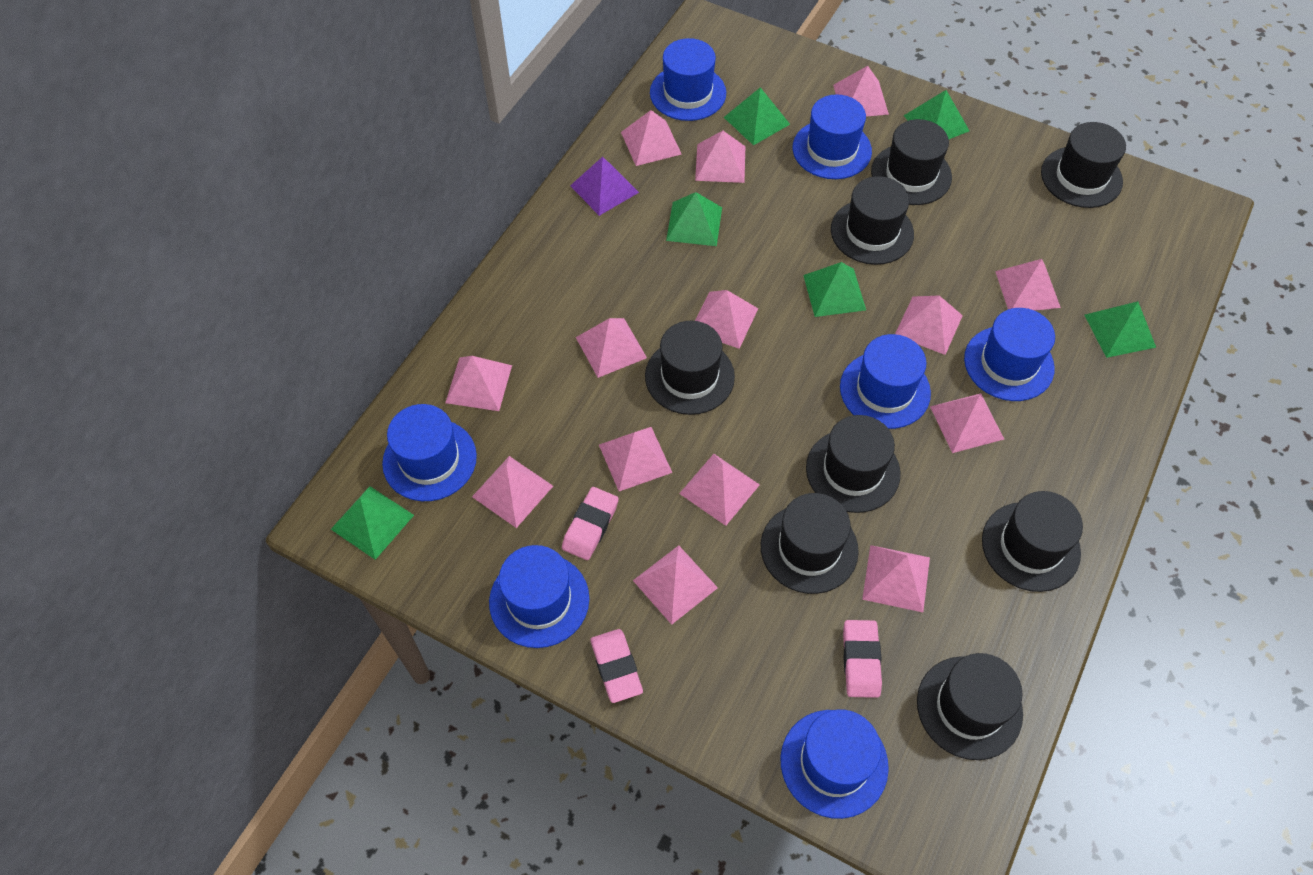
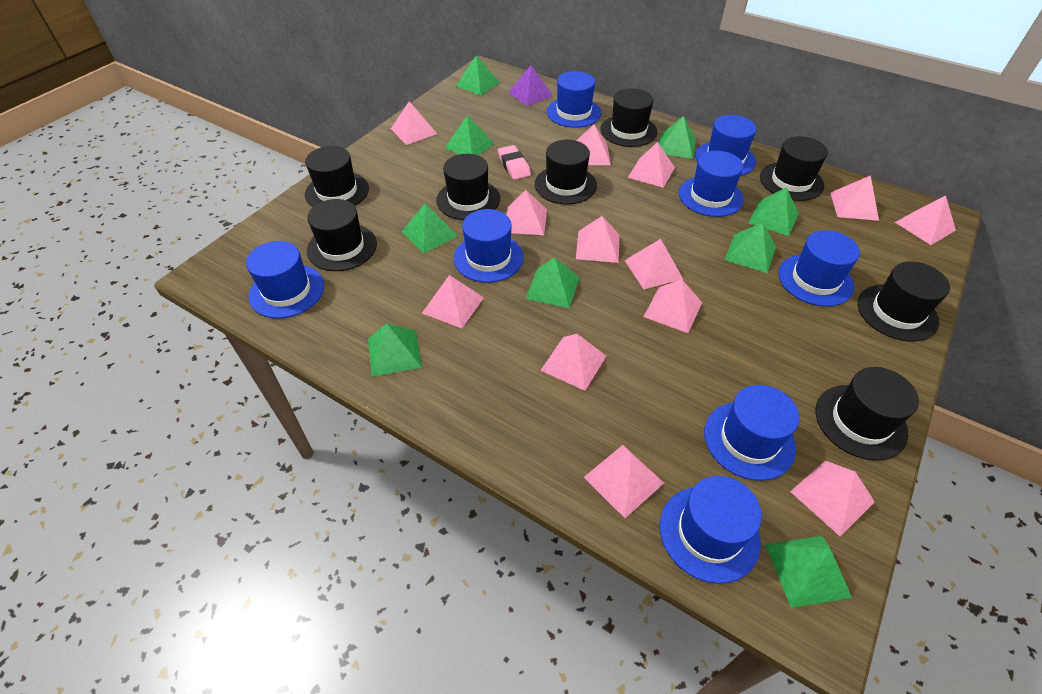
blue hat: [382,404,477,501] [489,545,589,648] [650,38,726,121] [780,709,889,819] [793,95,872,179] [840,334,931,429] [964,308,1055,401] = 7 -> [246,241,324,318] [454,209,524,283] [547,71,601,128] [660,476,762,584] [679,151,744,217] [695,115,756,176] [704,385,799,481] [778,230,860,306] = 8
green pyramid: [331,486,414,560] [666,192,722,246] [724,87,790,146] [803,262,866,317] [903,90,969,139] [1084,301,1156,358] = 6 -> [368,323,422,377] [402,203,458,254] [445,115,494,156] [456,55,500,96] [526,257,580,308] [659,116,696,159] [724,222,776,273] [749,187,799,236] [765,536,852,608] = 9
pink eraser: [562,487,619,560] [590,629,643,703] [843,620,882,698] = 3 -> [498,145,531,180] = 1
pink pyramid: [445,356,512,411] [472,456,553,528] [576,318,647,378] [599,427,672,491] [621,110,682,166] [633,545,718,625] [679,454,760,526] [695,131,745,183] [695,290,758,349] [833,66,889,117] [862,545,930,612] [895,296,963,355] [930,393,1004,453] [995,259,1061,311] = 14 -> [391,101,437,145] [422,275,484,328] [506,190,547,235] [540,334,606,391] [576,125,611,165] [576,216,620,263] [584,445,664,518] [624,239,683,289] [628,142,675,188] [644,279,702,333] [790,461,875,536] [830,175,879,221] [895,196,956,245] = 13

